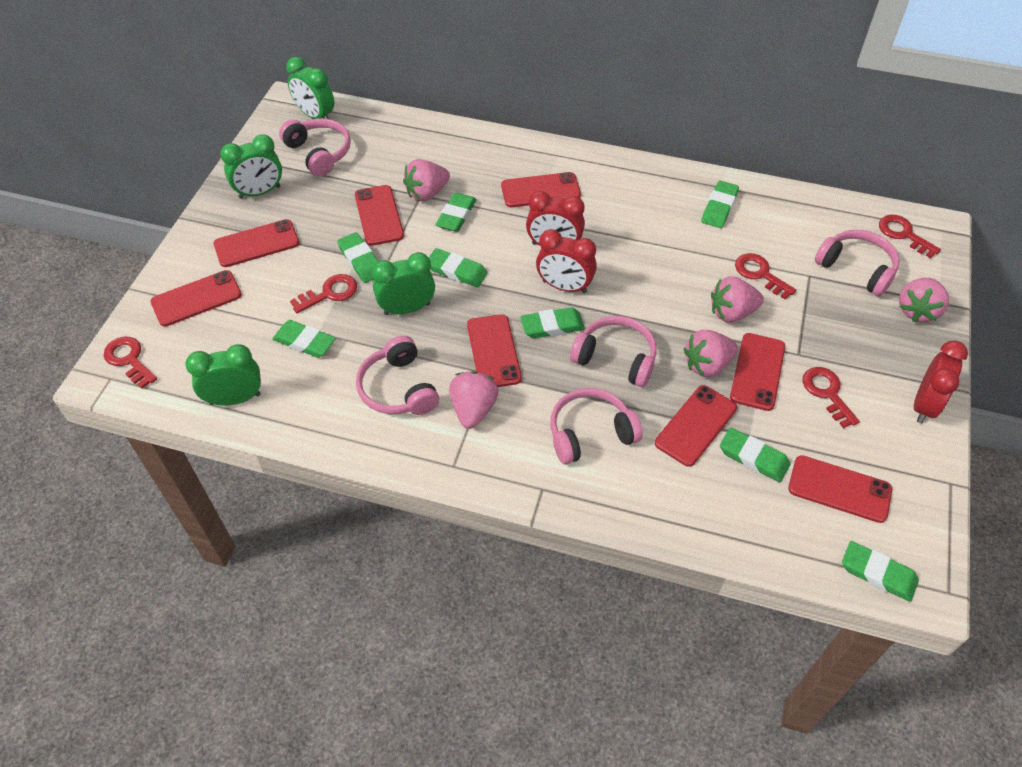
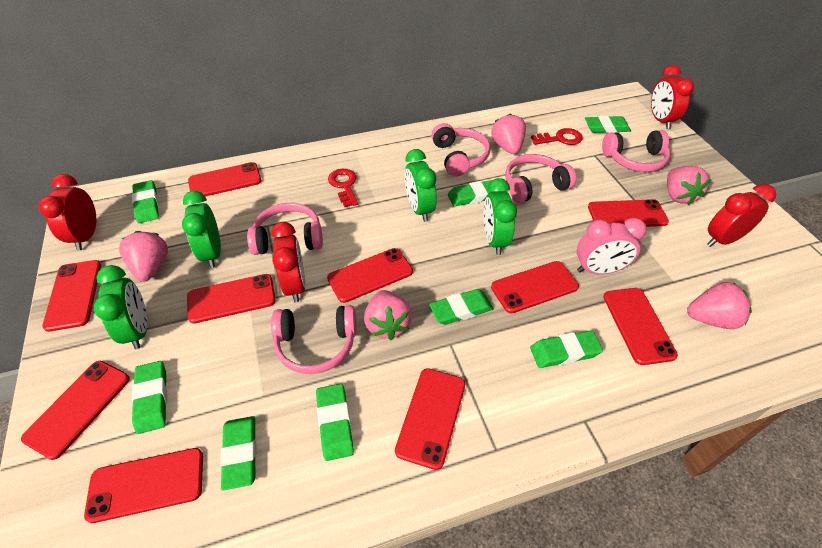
pink clock: none = 0 -> [577,218,647,275] = 1
red clock: [526,191,585,246] [536,229,597,293] [914,341,968,423] = 3 -> [38,174,96,250] [271,222,305,303] [651,65,694,129] [707,184,776,247] = 4
red key: [104,337,157,388] [290,274,357,313] [735,253,796,299] [802,367,860,428] [879,215,941,258] = 5 -> [328,169,359,207] [531,128,583,145] = 2
red phone: [151,270,242,327] [213,219,299,267] [355,185,404,246] [467,314,522,387] [501,172,581,207] [655,385,737,467] [730,333,785,411] [788,455,892,523] = 8 -> [21,361,130,460] [42,260,101,332] [84,448,203,523] [187,274,276,324] [188,162,261,197] [327,248,413,303] [395,368,465,470] [491,261,579,313] [588,199,669,227] [603,288,678,365] = 10

